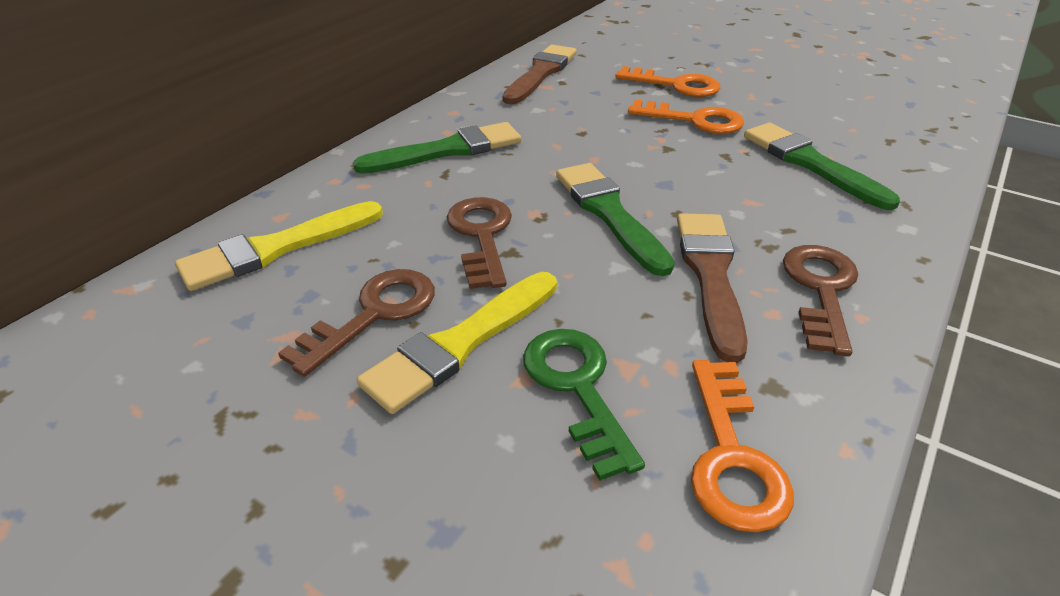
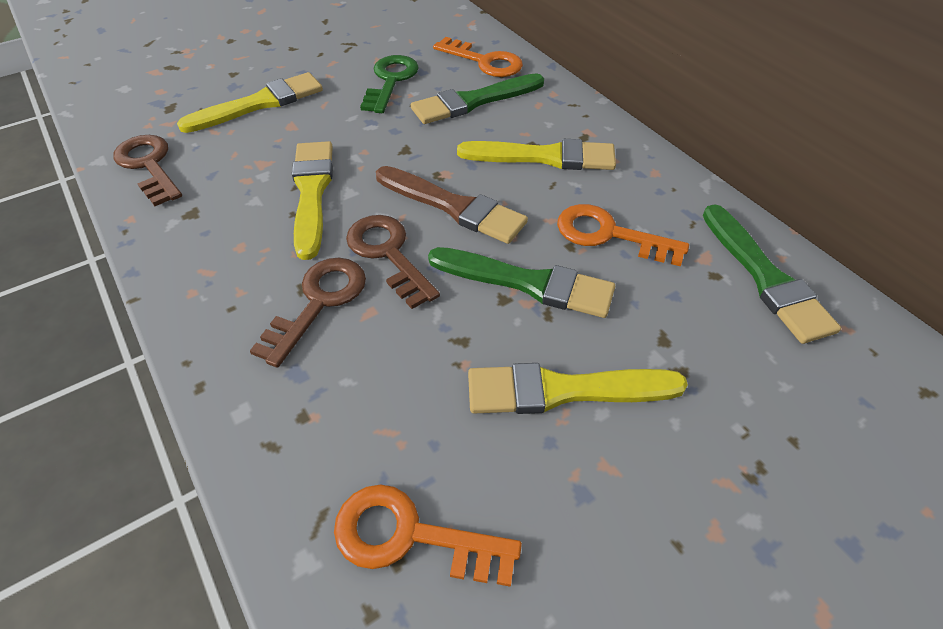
brown brush: [502,45,577,104] [677,213,748,363] = 2 -> [376,166,528,244] = 1
yellow brush: [175,201,383,291] [357,272,557,414] = 2 -> [177,72,323,133] [292,141,333,260] [457,139,616,170] [468,363,688,414] = 4

